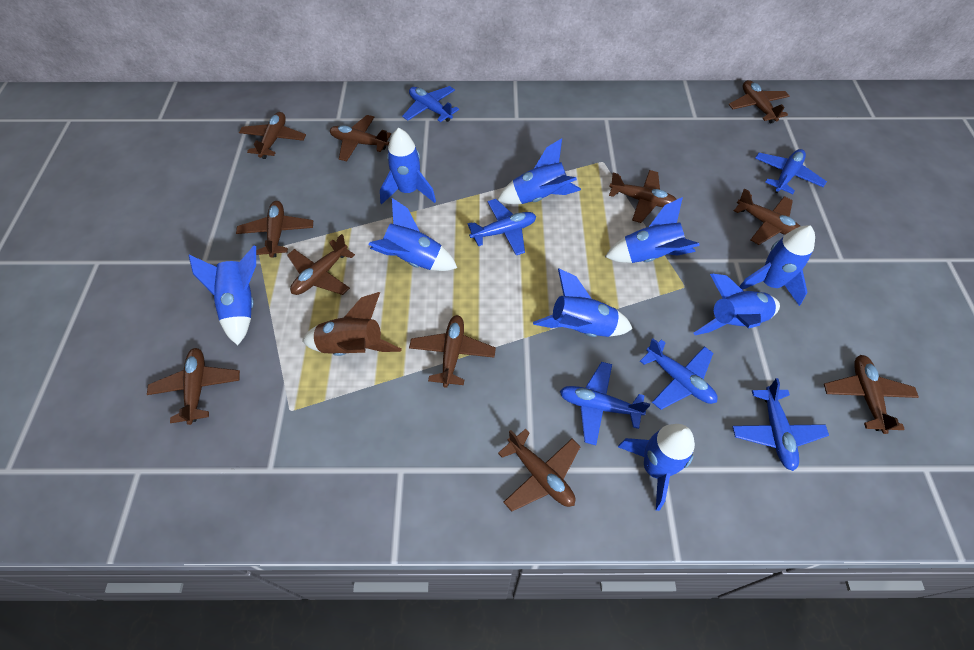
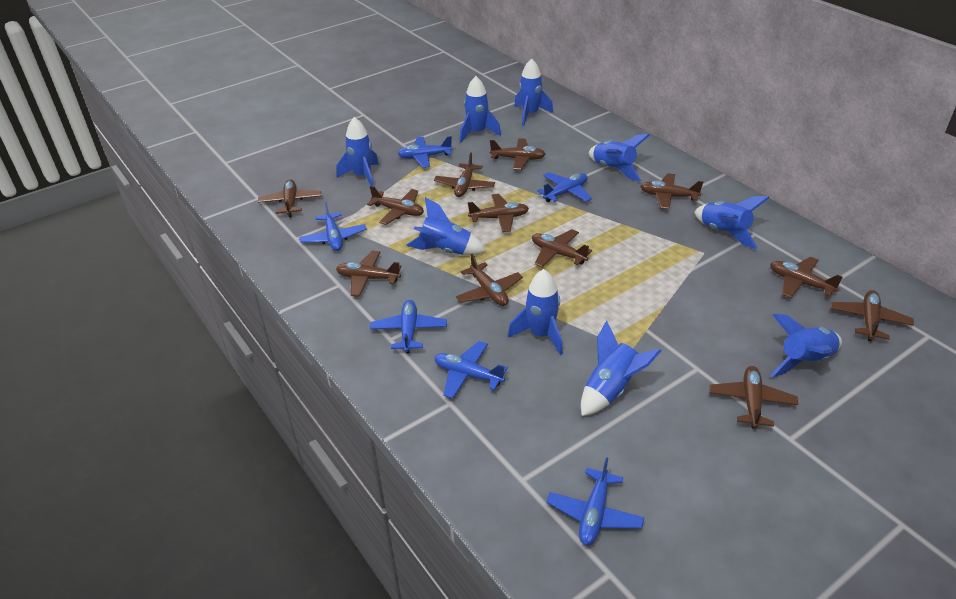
brown plane: [147,348,240,425] [236,201,313,257] [239,112,306,159] [287,234,355,295] [330,115,391,161] [409,315,496,388] [498,429,581,511] [609,170,677,223] [728,80,789,123] [734,189,800,245] [824,355,919,434] = 11 -> [258,179,321,217] [336,251,402,297] [367,186,424,225] [434,153,495,197] [456,254,523,306] [468,194,529,232] [490,138,545,170] [532,229,592,267] [640,173,703,209] [709,366,798,429] [770,257,843,298] [831,290,914,341] = 12
brown rocket: [302,292,402,356] = 1 -> none = 0

